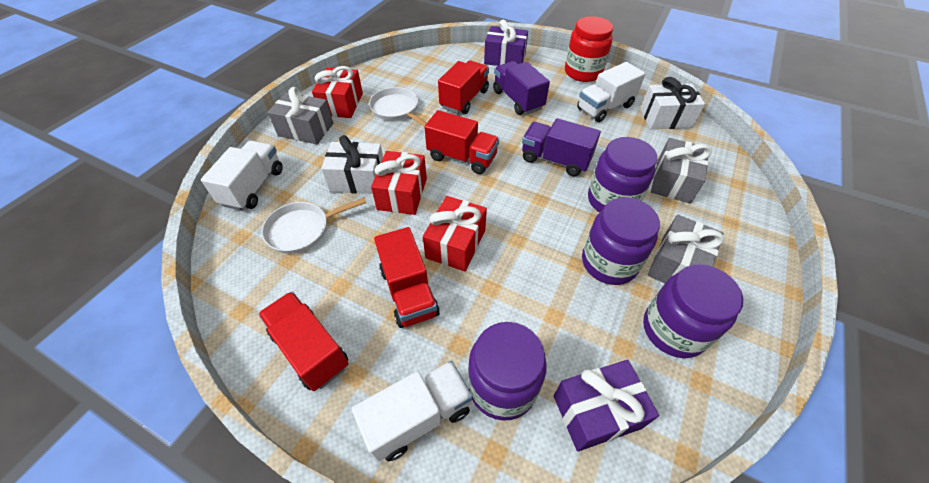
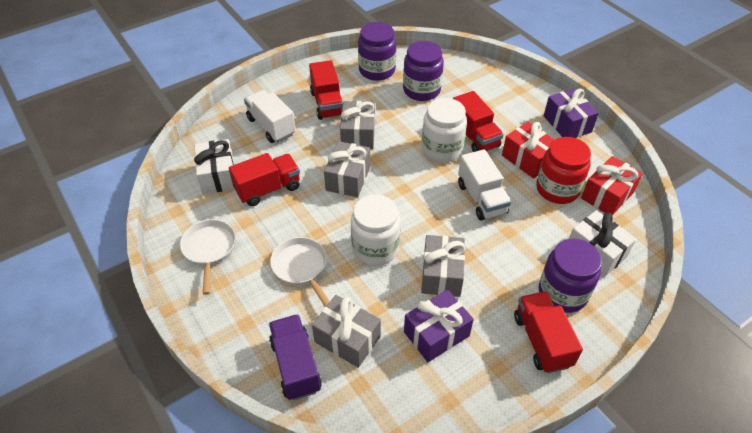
grey gift: [268,87,333,144] [647,215,724,283] [651,138,712,204] = 3 -> [312,295,381,368] [324,141,370,197] [340,101,375,149] [421,235,465,297] = 4
purple jar: [468,322,547,421] [582,197,660,285] [588,137,657,212] [643,264,743,358] = 4 -> [358,22,396,81] [403,41,444,101] [539,239,602,313] = 3
purple truck: [493,61,550,115] [522,118,601,176] = 2 -> [269,314,322,400] = 1
red gift: [312,66,363,118] [371,151,427,215] [423,196,487,271] = 3 -> [502,122,555,179] [581,156,643,215] = 2
white jar: none = 0 -> [351,195,401,266] [422,98,467,162] = 2
white truck: [201,141,283,211] [352,361,472,462] [577,62,645,122] = 3 -> [244,90,296,143] [458,149,511,220] = 2

